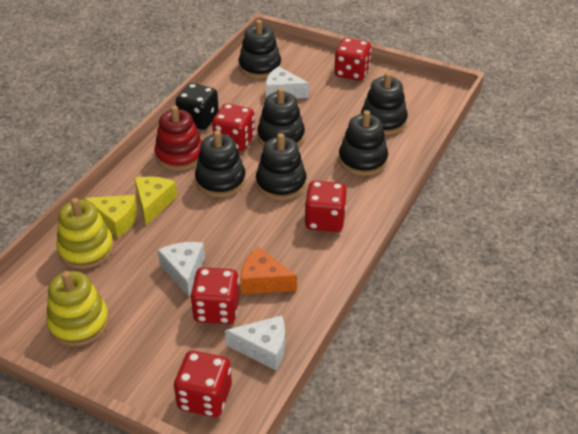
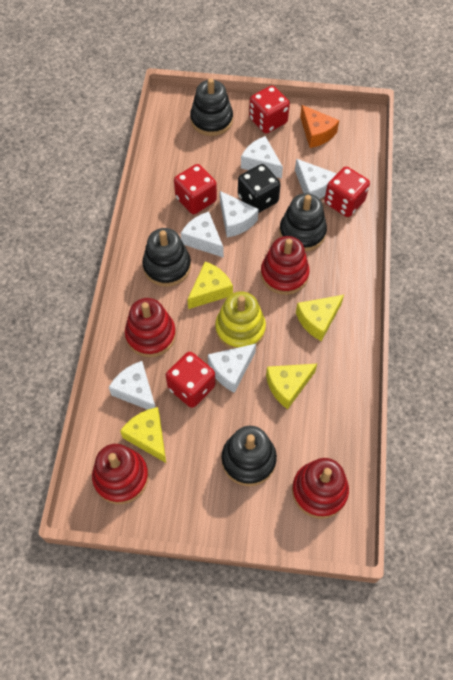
black stacking toy: [195,130,246,197] [239,20,281,79] [256,133,306,200] [257,88,305,147] [339,110,388,176] [361,72,408,135] = 6 -> [142,228,191,287] [190,78,233,136] [222,426,277,486] [279,193,327,251] = 4
red dice: [174,351,232,417] [190,267,239,324] [212,103,255,151] [305,181,347,232] [334,38,371,81] = 5 -> [166,352,215,408] [174,164,217,214] [249,86,290,133] [324,167,370,217] = 4
red stacking toy: [154,105,202,171] = 1 -> [92,444,149,504] [125,298,176,357] [261,236,310,295] [292,458,349,519] = 4
white cheese: [158,242,205,297] [225,315,285,370] [266,66,309,99] = 3 -> [109,361,156,410] [181,212,224,258] [208,344,256,393] [220,191,259,237] [241,136,283,179] [295,159,337,199] = 6
yellow cheese: [84,195,138,238] [134,177,177,225] = 2 -> [120,407,166,463] [187,261,233,309] [266,364,317,409] [296,295,344,341] = 4
yellow stacking toy: [46,271,109,346] [56,198,114,269] = 2 -> [215,291,266,349] = 1

